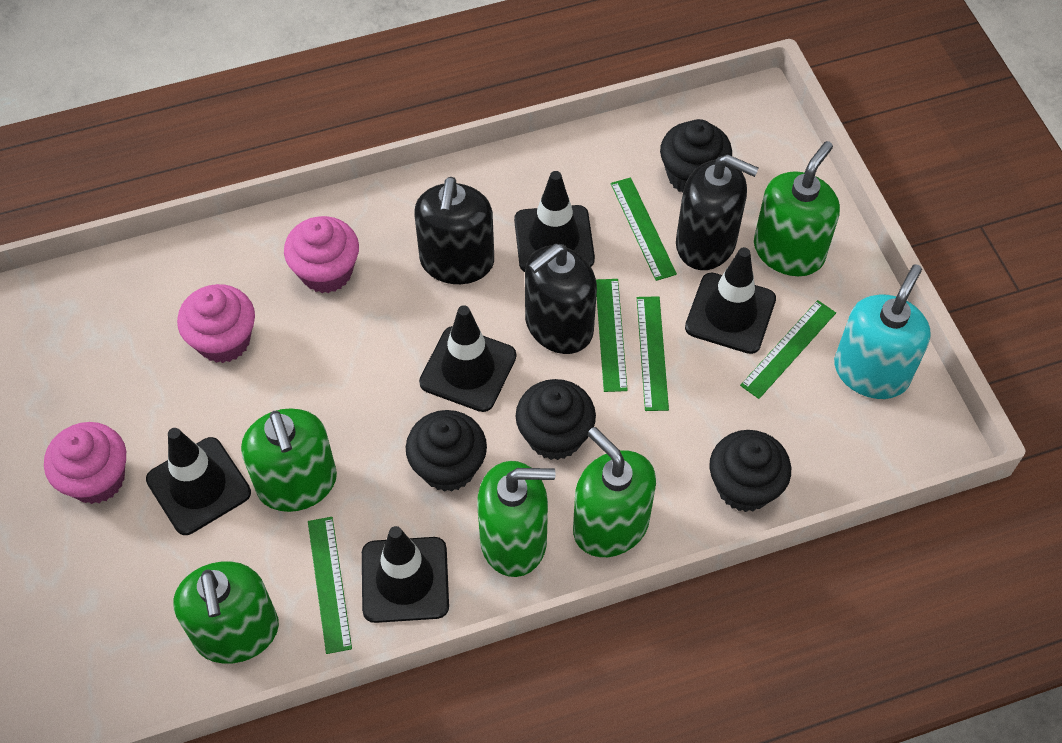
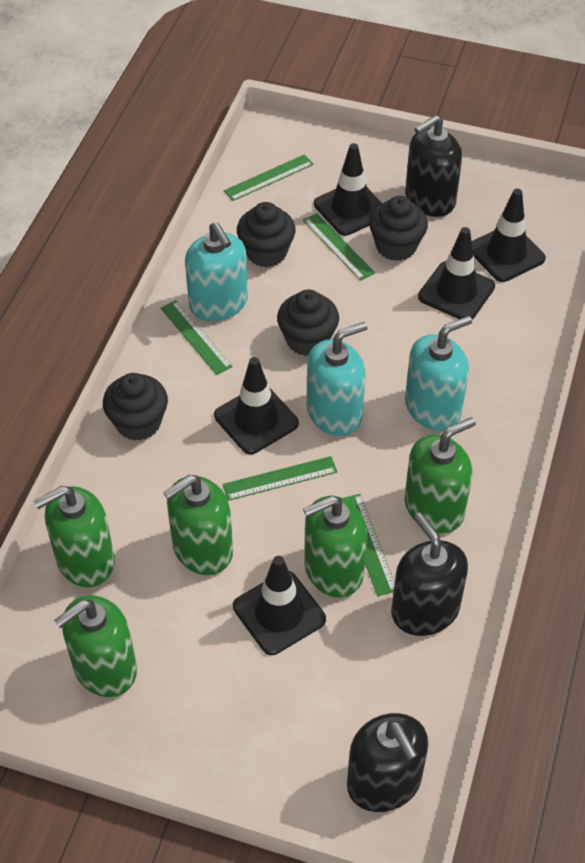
pink cupcake: [44,422,126,504] [177,284,255,363] [284,216,359,293] = 3 -> none = 0
turquoise soap dispenser: [834,264,931,399] = 1 -> [185,222,248,321] [306,322,368,436] [405,316,472,431] = 3

